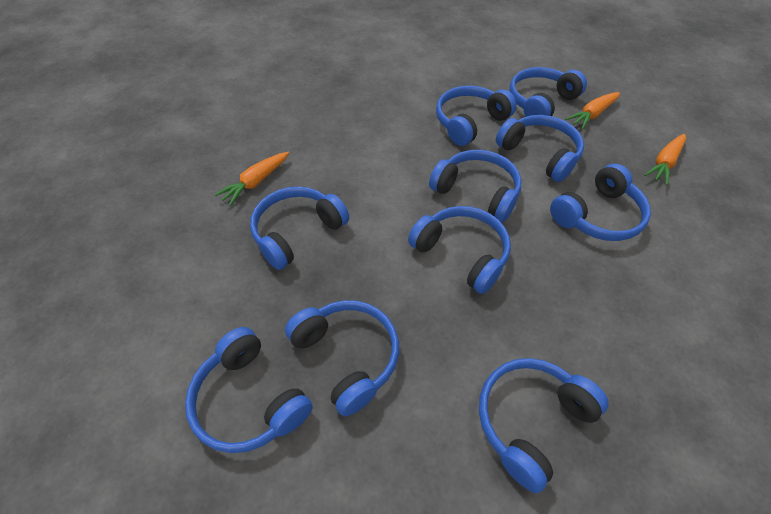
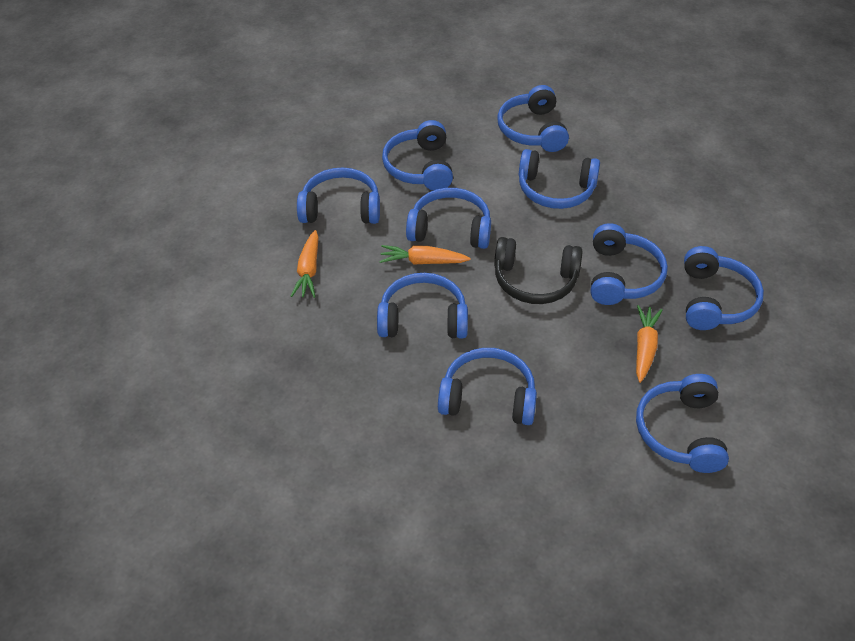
black headphones: none = 0 -> [494,237,582,304] = 1

